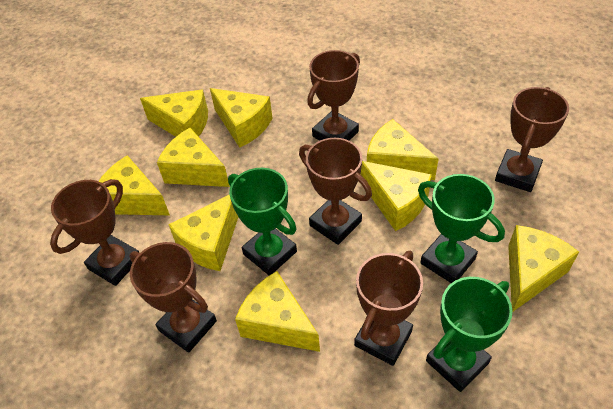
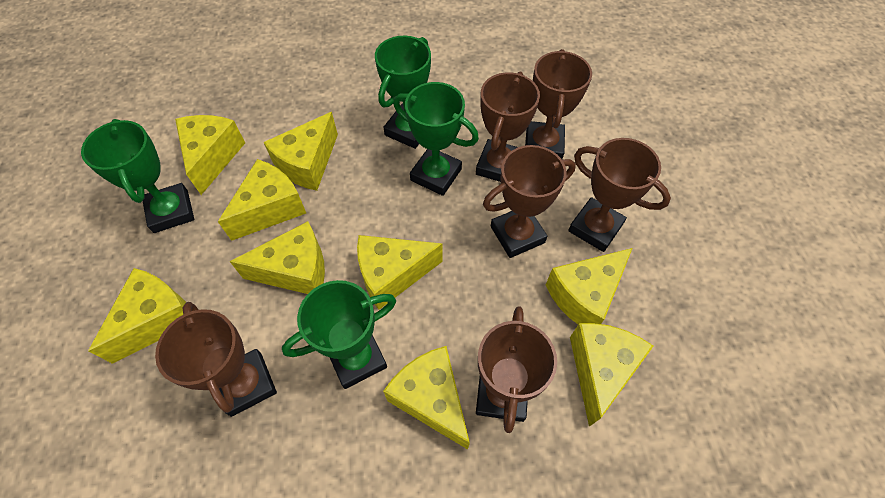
green trophy: [228,168,297,276] [418,174,505,283] [426,277,512,392] = 3 -> [81,119,194,233] [282,280,396,389] [375,36,431,149] [394,82,479,196] = 4

